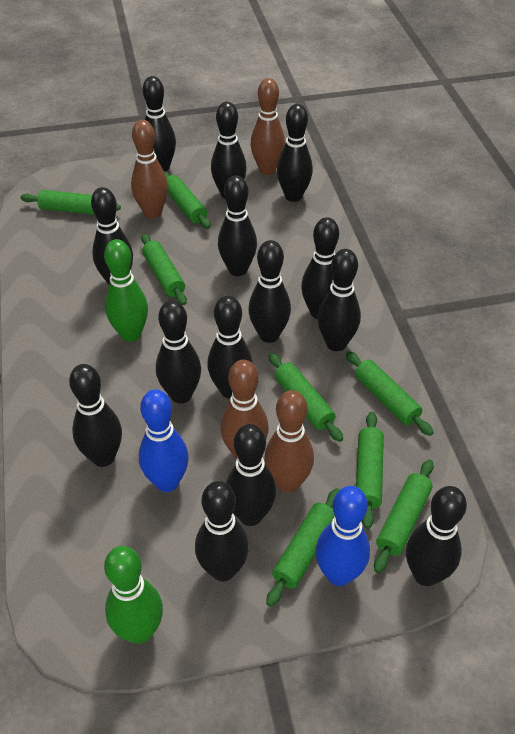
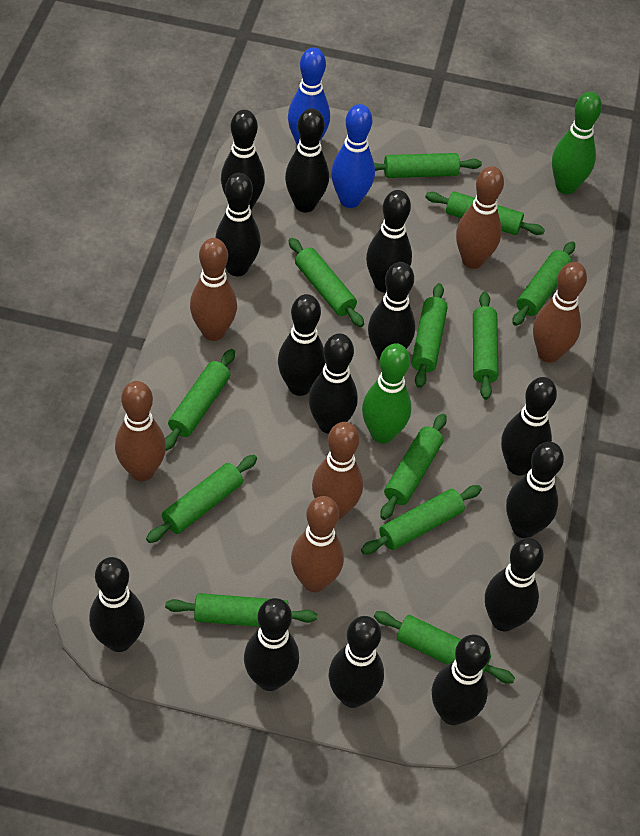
brown bowling pin: [131,120,168,218] [220,360,269,459] [251,78,285,175] [264,390,314,493] = 4 -> [115,381,166,481] [190,238,237,341] [291,496,344,592] [312,422,363,520] [456,166,504,269] [533,262,587,363] = 6
green rolling pin: [21,190,121,215] [141,234,187,305] [164,171,211,229] [266,488,340,607] [269,353,343,442] [346,351,434,436] [356,412,384,529] [374,459,434,573] = 8 -> [146,455,257,543] [165,349,235,451] [165,593,317,627] [289,238,364,327] [361,485,482,554] [374,153,482,178] [374,611,515,683] [380,414,447,520] [411,283,448,388] [425,191,545,235] [473,292,498,400] [512,241,575,326] = 12

